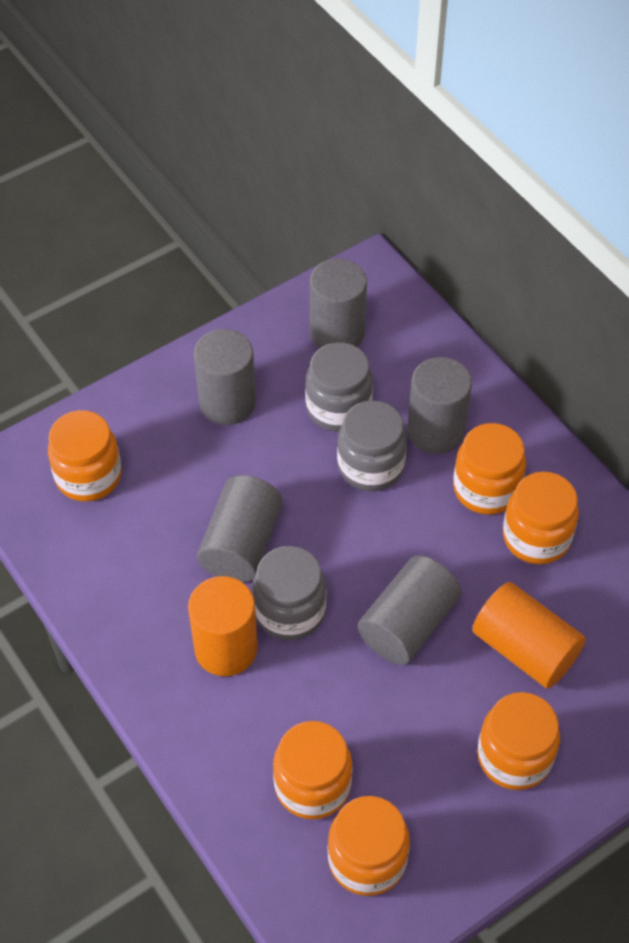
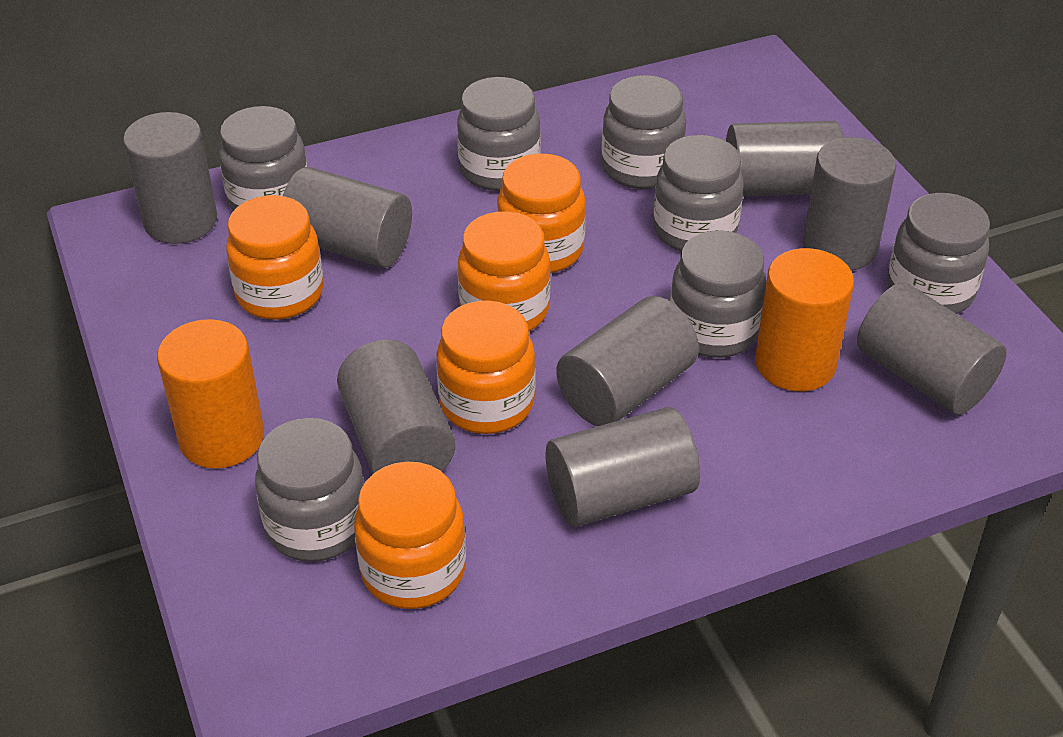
grey cylinder: [194,329,256,425] [197,475,282,583] [310,259,367,348] [358,555,461,665] [407,357,472,454] = 5 -> [123,112,217,244] [283,167,412,268] [337,340,456,474] [546,407,700,527] [556,296,699,426] [726,121,843,196] [803,137,896,270] [857,282,1007,415] = 8
grey jar: [252,546,326,640] [305,342,373,432] [337,400,407,491] = 3 -> [219,106,308,211] [255,418,364,562] [457,77,541,191] [602,75,686,189] [653,135,743,251] [670,230,766,358] [887,193,990,314] = 7
orange jar: [48,410,122,502] [273,721,353,819] [328,796,410,896] [453,423,526,515] [478,692,560,790] [503,472,579,564] = 6 -> [226,195,324,320] [354,461,466,609] [436,300,536,434] [458,211,551,331] [497,153,586,273] = 5

